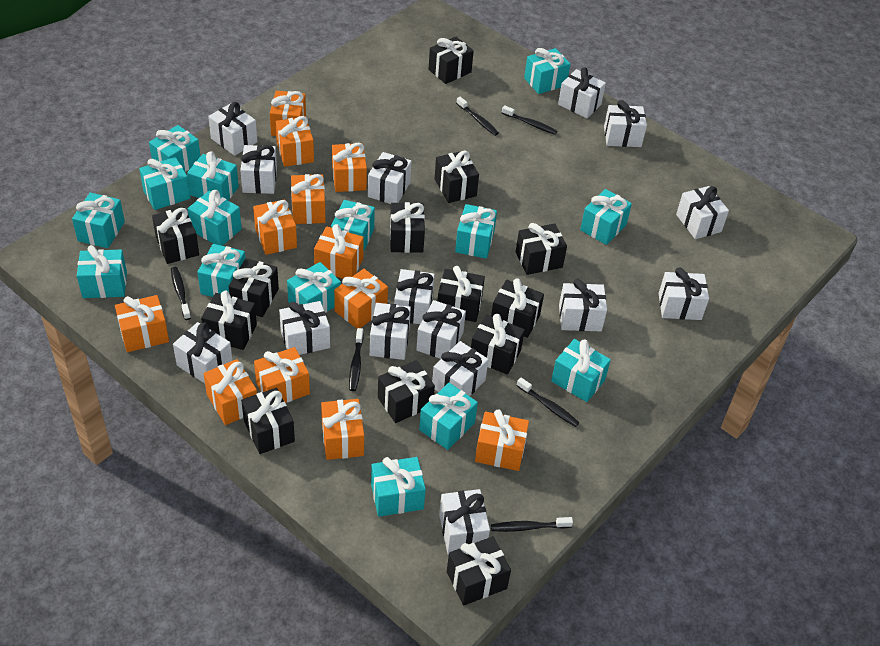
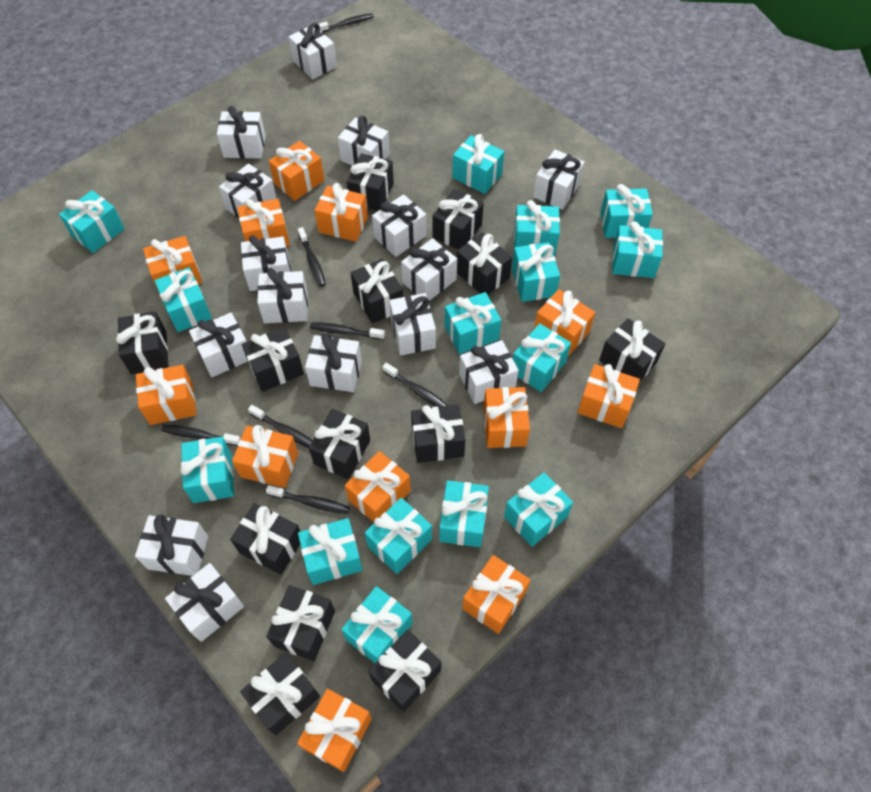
black toothbrush: [171,267,191,320] [349,328,363,391] [456,97,499,136] [491,517,573,532] [502,105,557,135] [517,378,579,427] = 6 -> [161,425,241,446] [248,405,313,448] [266,485,350,514] [298,227,326,287] [310,322,385,340] [319,13,373,33] [382,362,448,407] = 7

